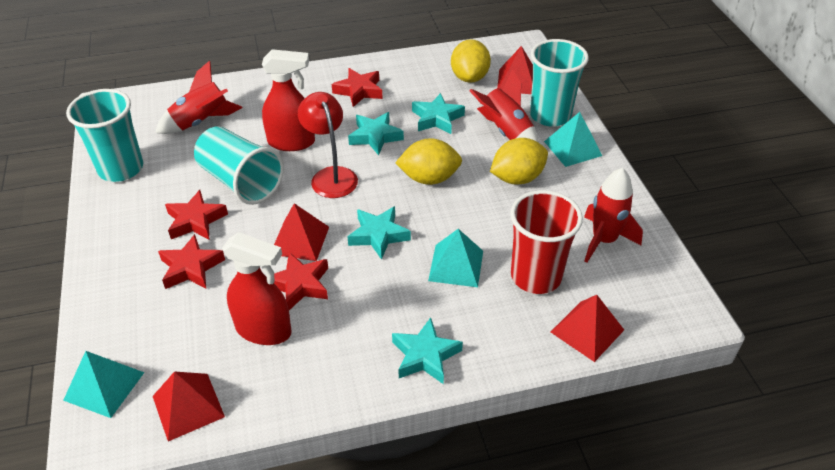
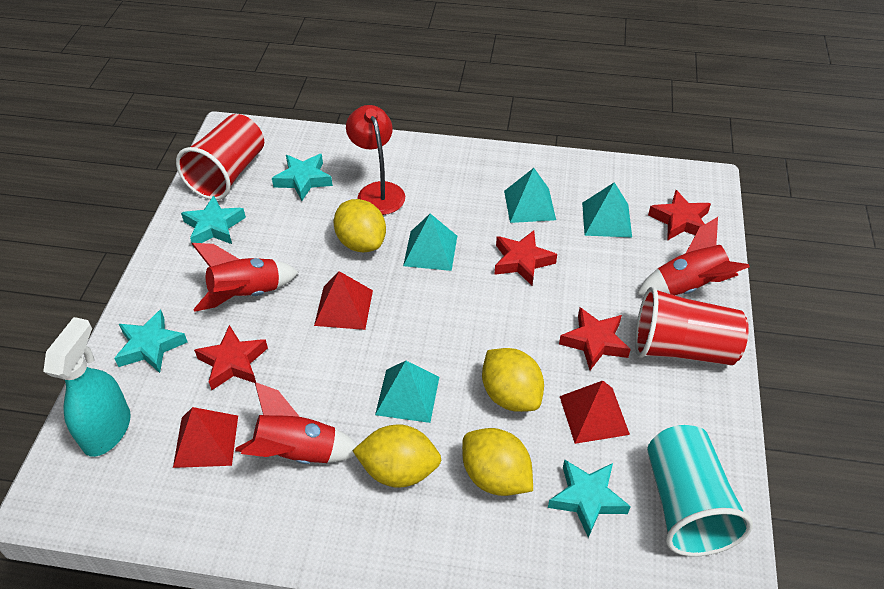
red cup: [510,190,583,294] = 1 -> [176,114,264,200] [635,287,749,366] = 2
red pyramid: [153,371,225,441] [274,203,329,261] [497,46,533,94] [551,295,624,362] = 4 -> [173,407,238,468] [314,271,373,330] [560,381,630,444] = 3
red spray bottle: [222,232,291,345] [262,49,315,151] = 2 -> none = 0
turquoise cup: [66,89,143,182] [194,126,284,205] [530,39,589,127] = 3 -> [647,425,753,557] = 1
turquoise pyramid: [63,351,145,418] [428,229,483,287] [544,112,602,167] = 3 -> [375,361,439,423] [403,214,457,271] [504,168,556,223] [582,182,632,237] = 4
turquoise spray bottle: none = 0 -> [43,317,131,457] = 1
yellow lemon: [395,138,462,185] [451,39,491,83] [490,138,548,184] = 3 -> [333,199,386,252] [352,424,442,488] [462,428,533,496] [482,348,544,412] = 4

